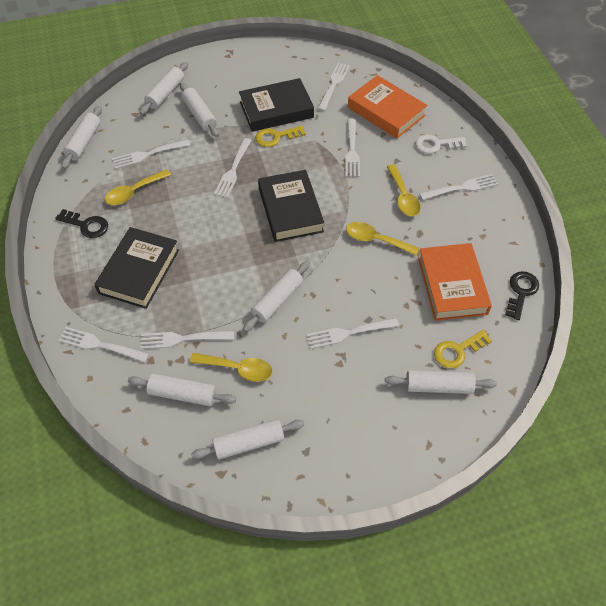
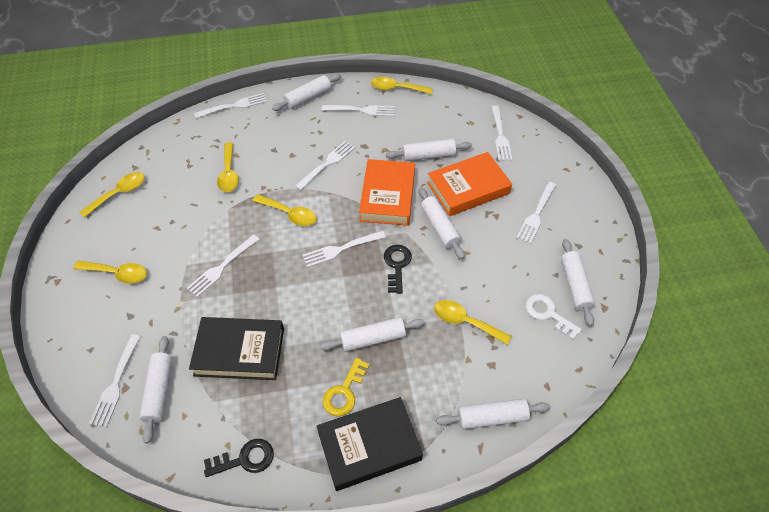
black book: [94,227,179,309] [239,78,314,132] [258,170,324,242] = 3 -> [189,317,284,380] [317,397,423,491] = 2
yellow key: [255,125,306,147] [434,330,492,368] = 2 -> [323,357,369,417] = 1
yellow spoon: [105,169,171,205] [190,353,272,382] [346,222,419,256] [387,164,421,216] = 4 -> [73,261,147,284] [80,172,145,218] [217,142,239,192] [252,194,316,226] [371,77,433,94] [434,300,512,345] = 6

